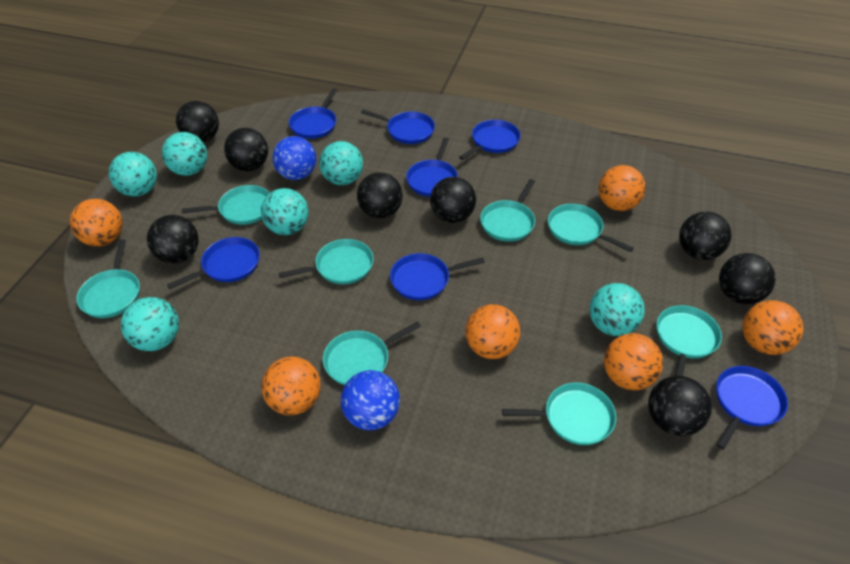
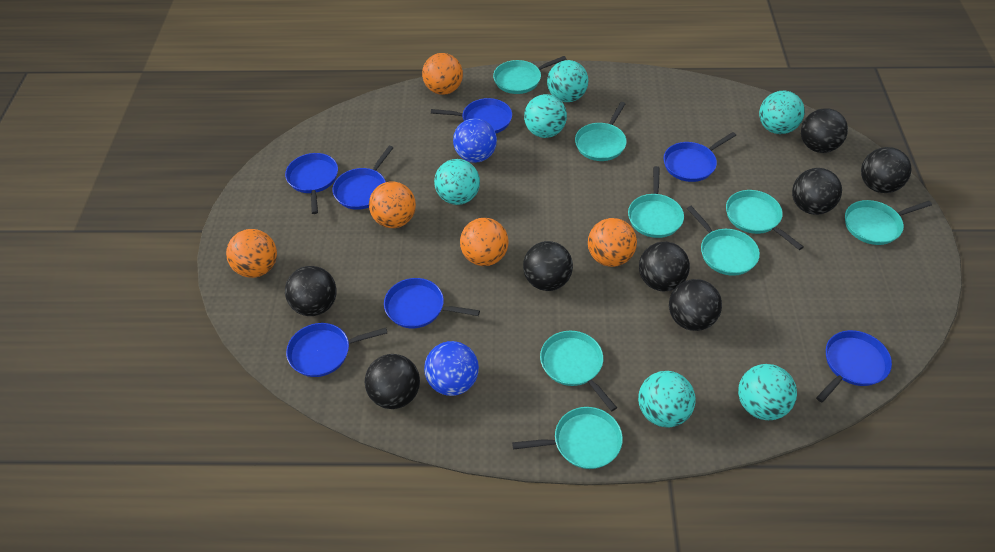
orange ball: [70,199,123,246] [261,357,321,415] [465,304,520,359] [599,165,646,211] [604,333,663,390] [742,300,803,355] = 6 -> [226,229,277,278] [369,182,416,228] [422,53,463,95] [460,218,509,266] [588,218,637,267] = 5

